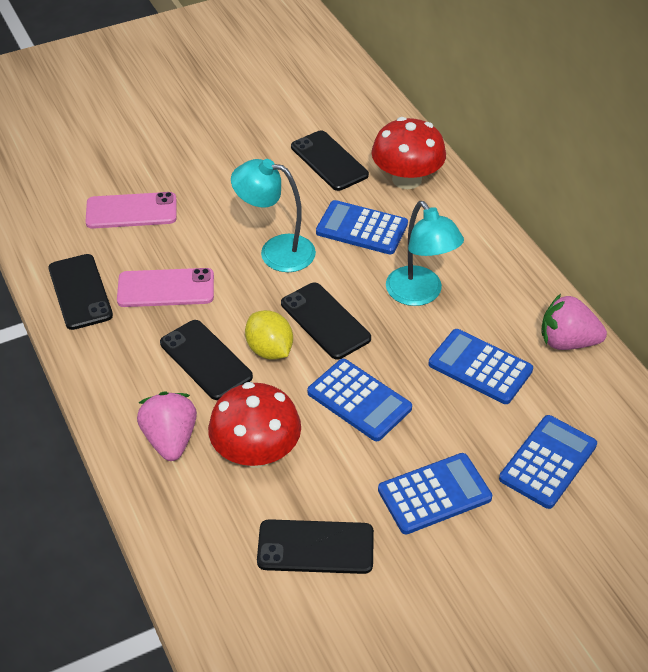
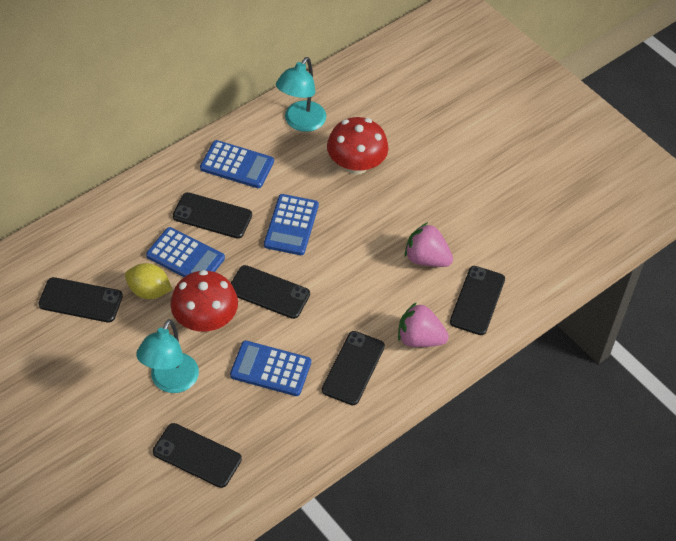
black phone: [48,254,113,330] [160,320,253,400] [257,519,374,574] [281,283,371,360] [291,130,369,191] = 5 -> [38,277,123,323] [153,423,242,488] [173,192,252,239] [231,265,310,319] [322,331,385,405] [450,266,505,335] = 6
blue calculator: [307,359,412,441] [316,200,408,254] [378,453,492,534] [428,329,533,404] [499,415,597,509] = 5 -> [146,227,225,277] [200,140,274,188] [230,340,311,396] [264,194,319,255] = 4
pink phone: [85,192,177,229] [117,268,214,307] = 2 -> none = 0

